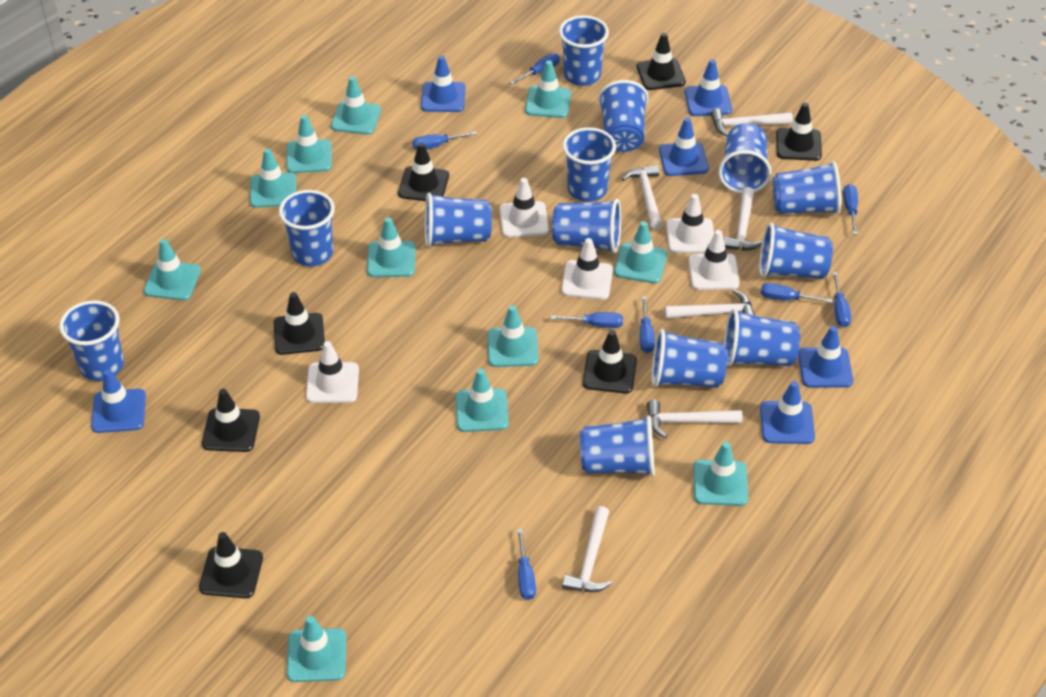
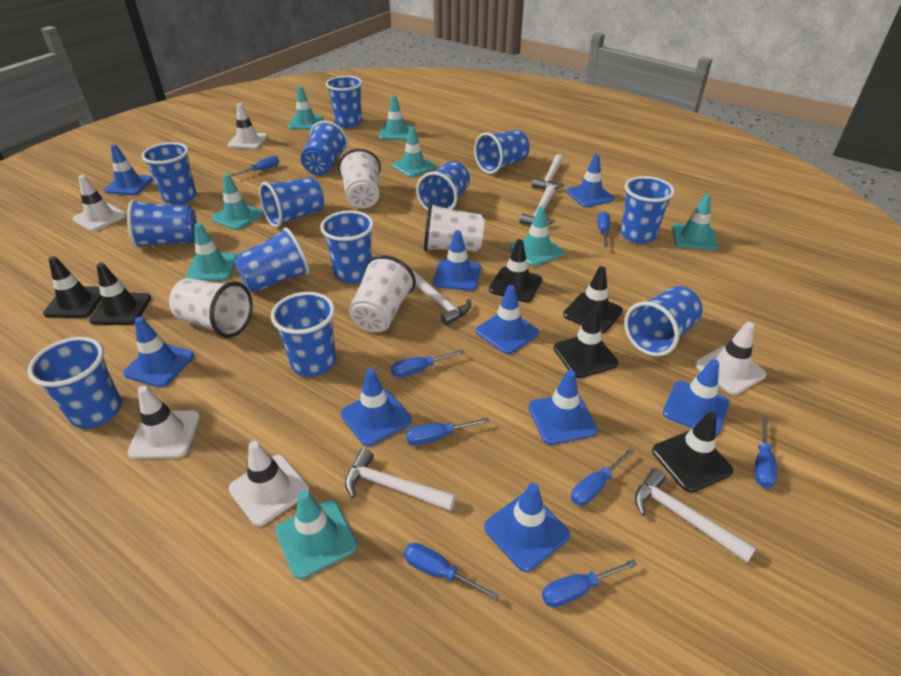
black traffic cone: [199,532,263,598] [202,389,260,452] [274,292,325,355] [398,143,449,201] [583,330,637,394] [637,33,686,90] [776,103,822,161] = 7 -> [43,256,102,318] [89,263,151,325] [489,239,542,303] [553,308,618,378] [563,266,623,333] [652,412,733,493] = 6
blue traffic cone: [91,369,146,433] [421,56,465,112] [659,117,709,176] [685,59,732,116] [760,381,815,444] [798,326,853,388] = 6 -> [104,144,153,195] [123,317,194,388] [340,369,412,447] [433,230,481,291] [476,285,539,354] [484,483,570,572] [528,370,598,445] [566,154,614,207] [663,359,729,436] = 9
turquoise traffic cone: [144,239,201,300] [250,148,296,208] [286,115,332,173] [287,616,346,682] [331,76,381,135] [367,217,416,277] [456,369,509,432] [487,305,538,367] [525,60,571,118] [614,221,667,283] [693,442,748,506] = 11 -> [185,223,236,281] [211,174,263,230] [275,490,357,579] [288,86,323,130] [379,95,413,140] [392,127,436,177] [510,206,564,266] [673,194,718,250] = 8
white cup: none = 0 -> [169,278,253,338] [338,149,381,208] [349,255,416,332] [424,202,485,252] = 4
white hammer: [562,506,612,592] [622,165,662,229] [647,400,742,438] [664,290,755,319] [711,108,793,136] [724,187,762,251] = 6 -> [345,448,456,511] [412,270,471,326] [520,186,555,225] [532,154,564,189] [635,468,756,563] = 5

